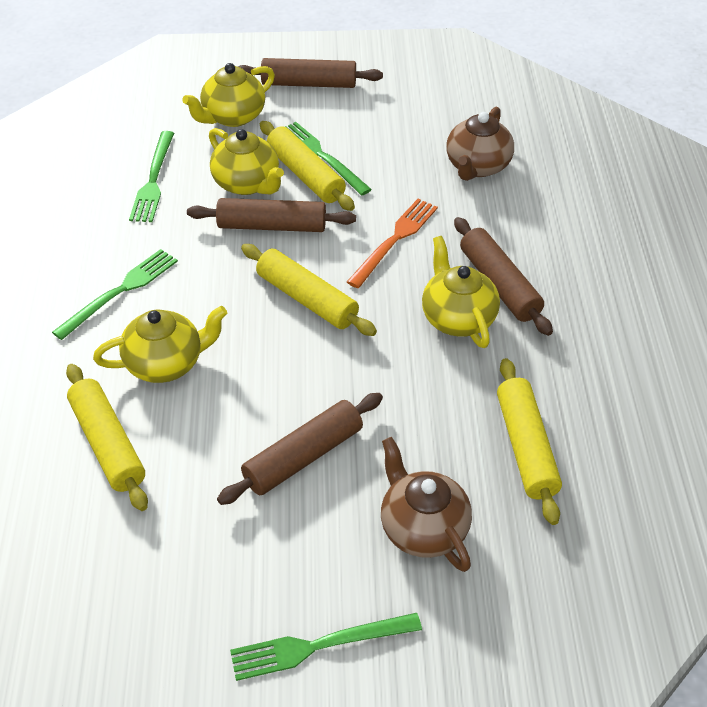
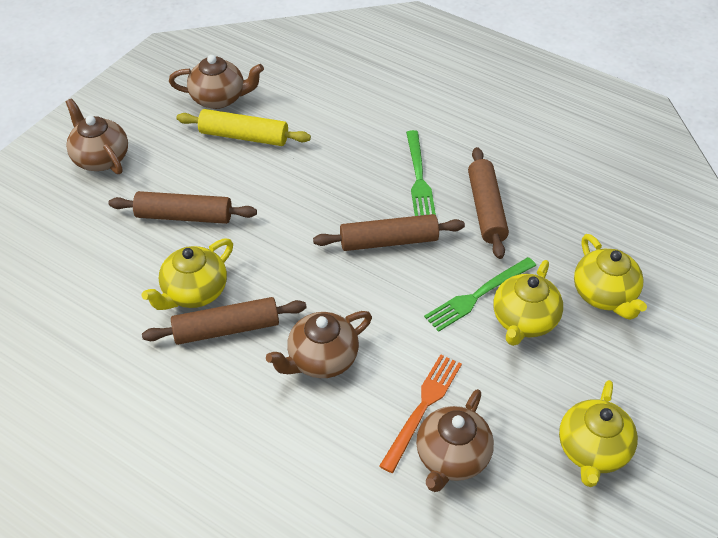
brown teapot: [381,437,472,572] [446,107,514,181] = 2 -> [66,98,128,174] [169,55,264,109] [266,311,372,378] [416,389,494,492] = 4
green fork: [52,249,178,340] [129,131,174,222] [230,613,422,681] [285,122,372,196] = 4 -> [406,130,436,216] [424,257,536,332] = 2
yellow rolling pin: [66,364,148,511] [241,244,377,336] [260,121,355,211] [497,358,562,525] = 4 -> [176,109,311,146] = 1

